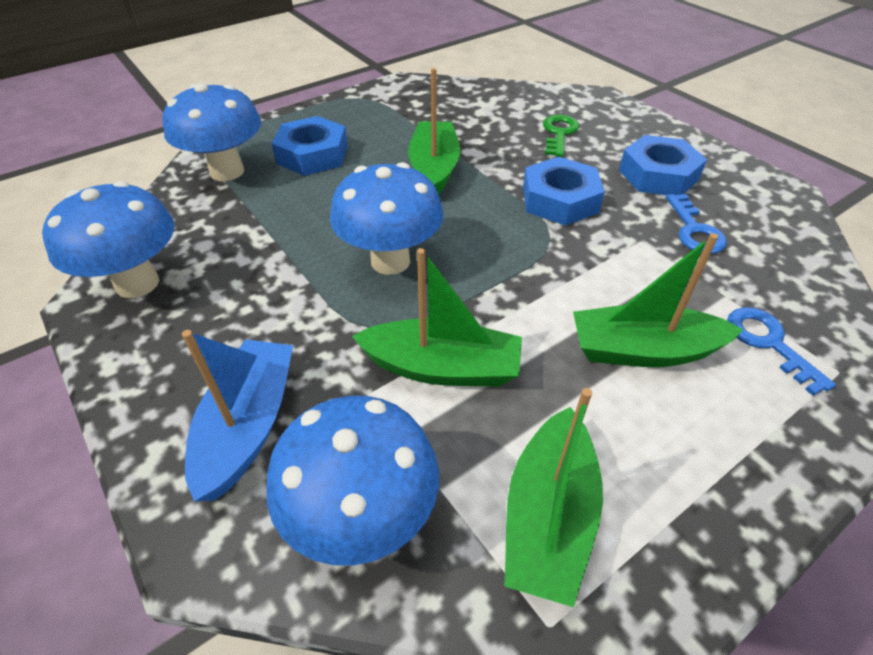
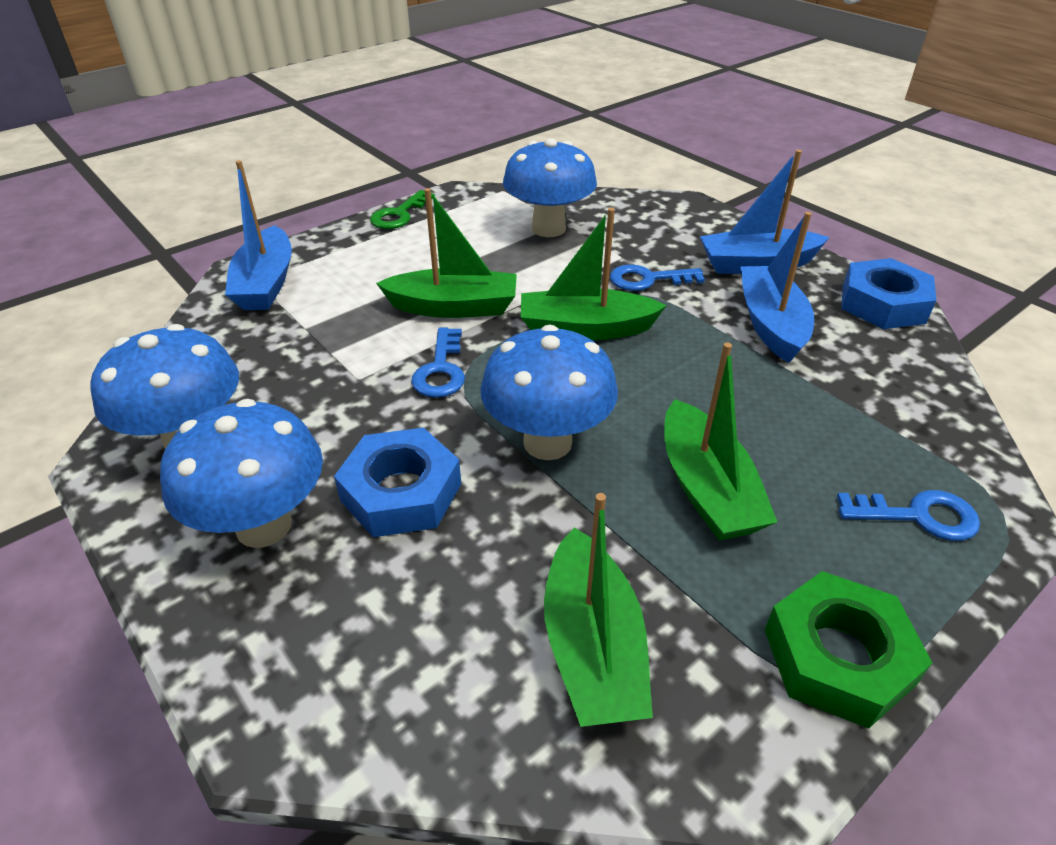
blue boat: [182,330,293,501] = 1 -> [225,160,292,310] [700,150,830,274] [740,212,814,363] = 3
blue key: [666,194,727,254] [727,307,836,396] = 2 -> [411,327,465,398] [610,264,705,291] [837,490,980,541] = 3
blue nut: [271,116,348,176] [523,157,604,226] [619,135,707,195] = 3 -> [334,428,461,537] [841,258,936,329] = 2
green nut: none = 0 -> [765,571,932,729] = 1

